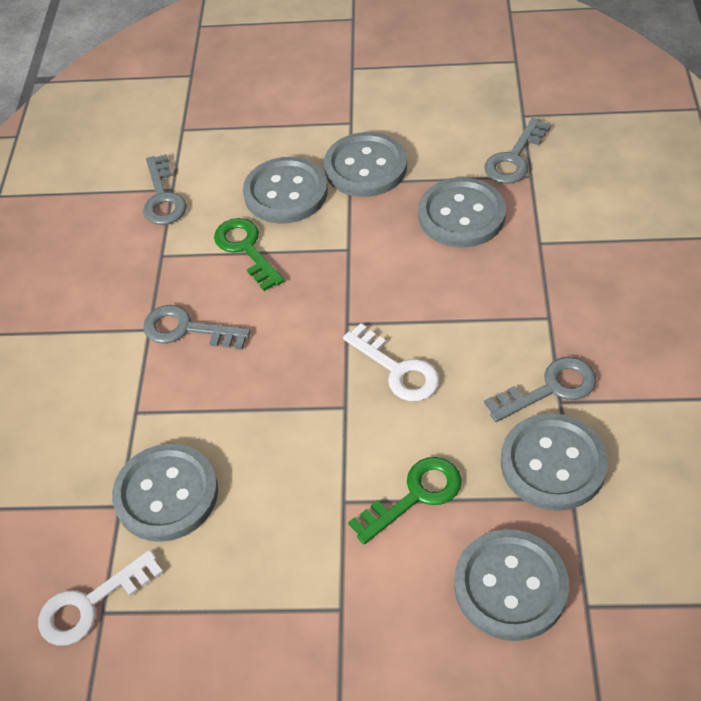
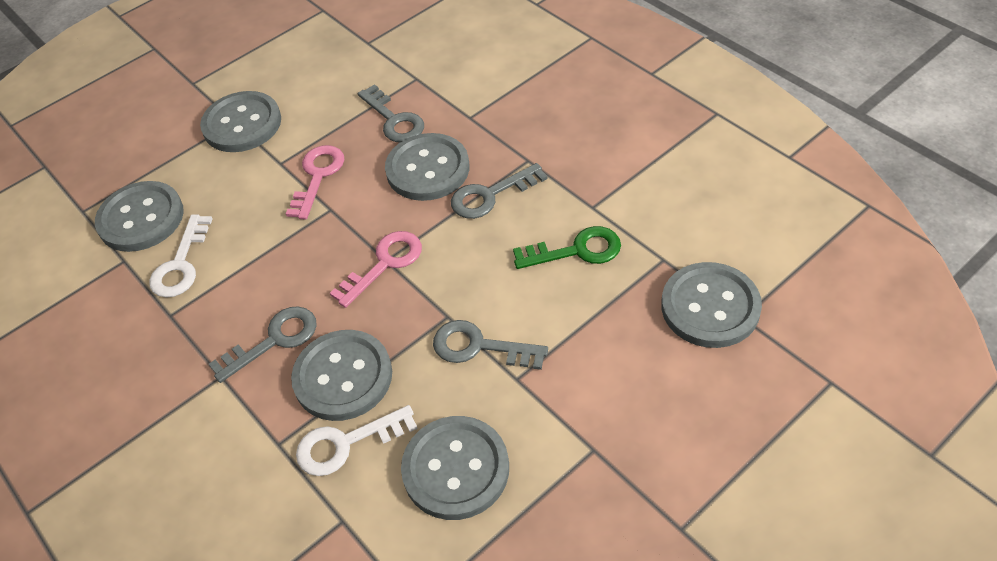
green key: [214,218,285,291] [348,457,462,544] = 2 -> [513,226,621,269] = 1
pink key: none = 0 -> [286,145,345,220] [330,231,422,308] = 2

